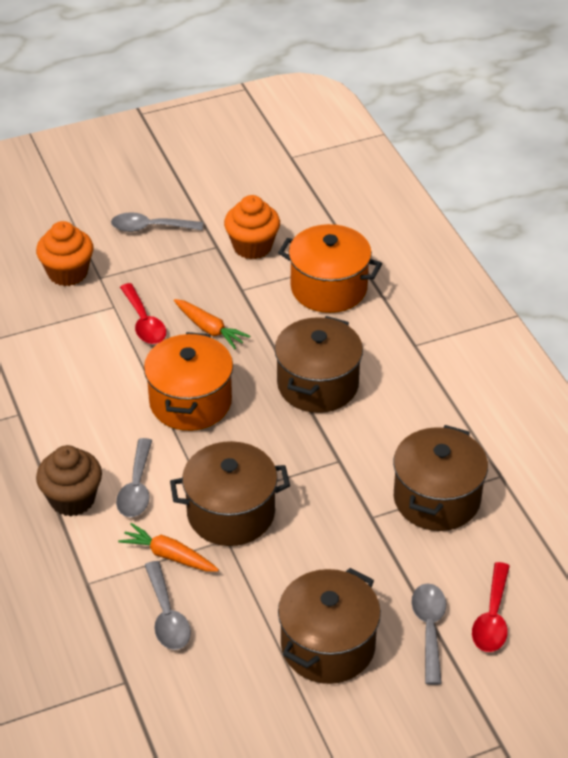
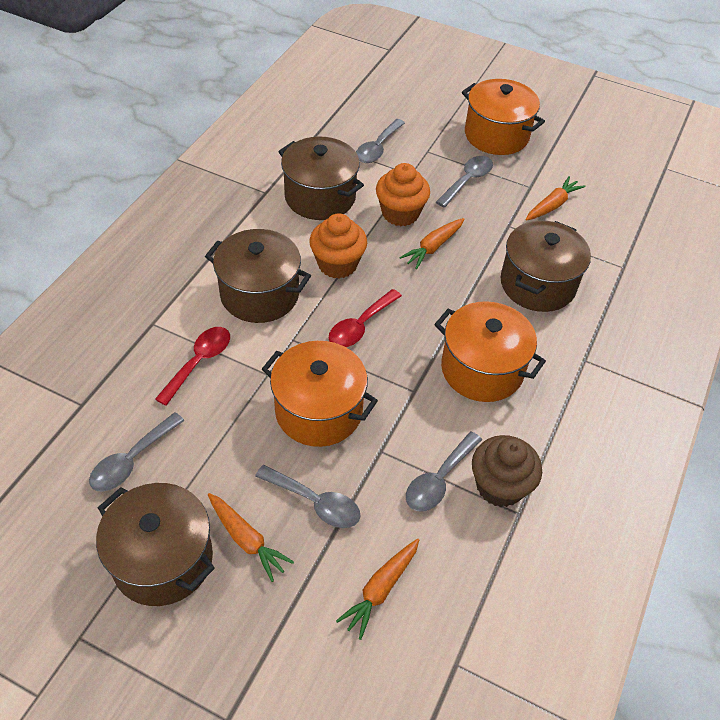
grey spoon: [111,212,203,232] [116,438,152,517] [145,561,191,650] [411,583,446,685] = 4 -> [89,412,185,492] [255,465,361,528] [356,119,405,163] [406,431,482,512] [436,156,493,208] = 5
orange carrot: [118,523,219,572] [174,299,250,349] = 2 -> [208,493,294,582] [336,539,419,640] [399,218,464,269] [526,176,586,221] = 4
orange pot: [144,332,233,431] [278,224,382,313] = 2 -> [262,341,378,447] [434,301,546,402] [462,79,545,155] = 3

